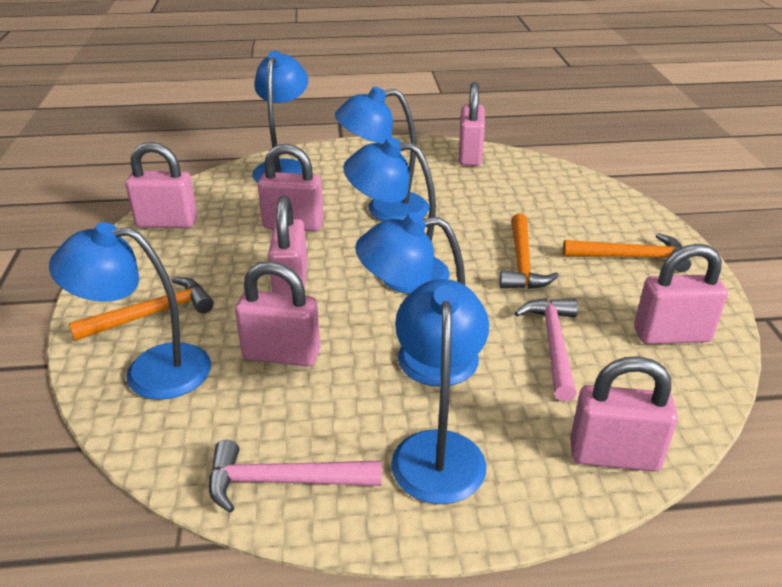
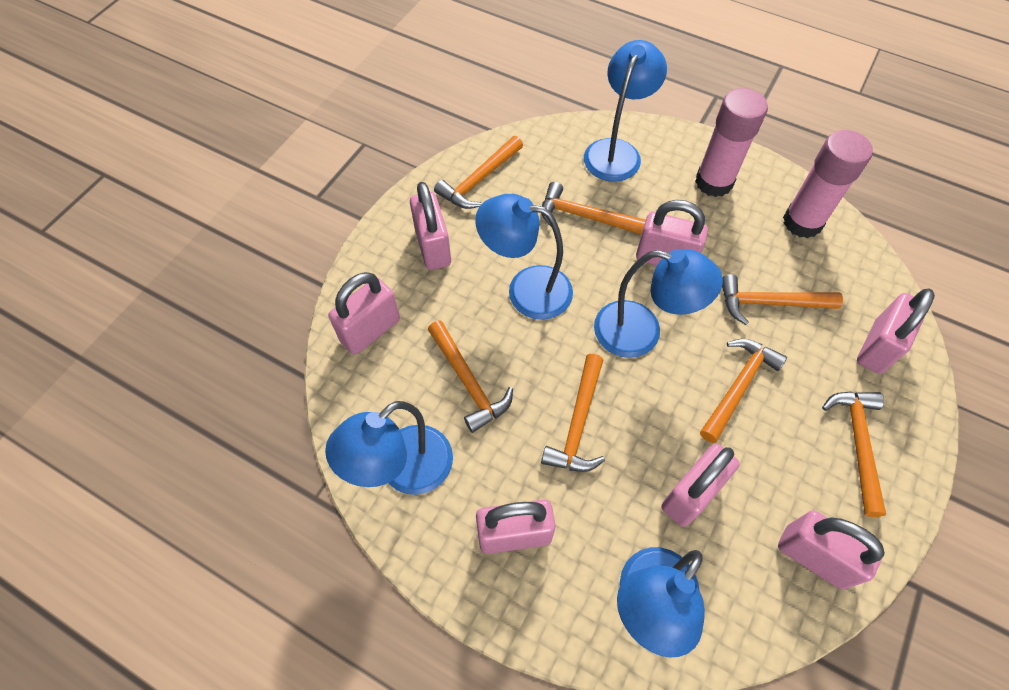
blue lamp: [49,222,211,400] [252,51,308,183] [335,87,429,221] [343,137,449,294] [355,212,479,387] [391,279,489,504] = 6 -> [325,401,453,495] [475,194,573,320] [584,40,667,182] [594,249,723,358] [617,547,705,658] = 5
orange hammer: [69,277,214,341] [499,214,559,289] [563,233,692,272] = 3 -> [428,320,513,433] [434,136,523,209] [541,354,605,472] [542,182,646,235] [700,339,787,443] [722,274,843,325] [822,392,886,517] = 7
pink glue stick: none = 0 -> [695,88,768,197] [783,130,873,238] = 2
pink hammer: [209,440,382,513] [515,298,578,401] = 2 -> none = 0

